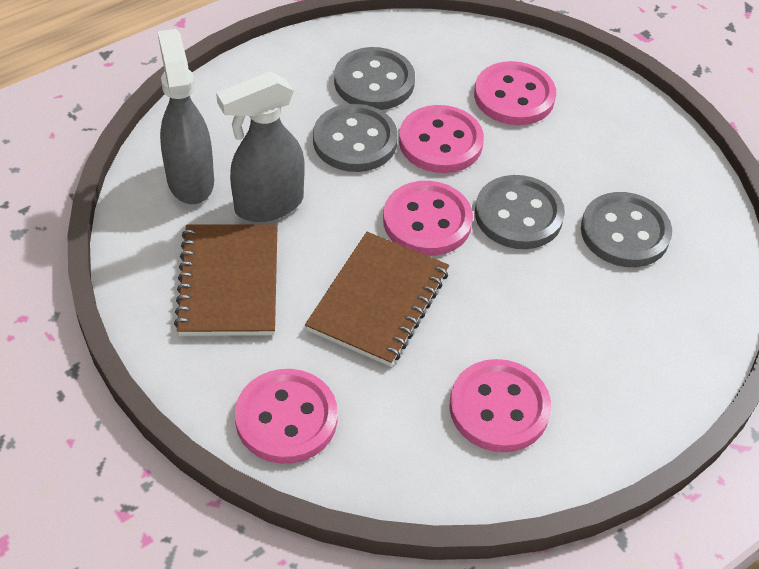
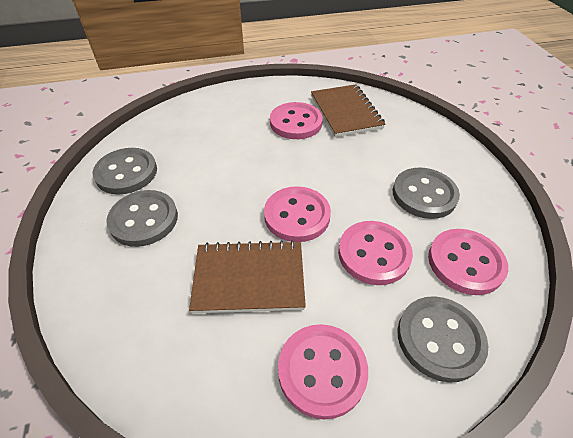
grey spray bottle: [158,29,214,204] [216,71,305,222] = 2 -> none = 0

